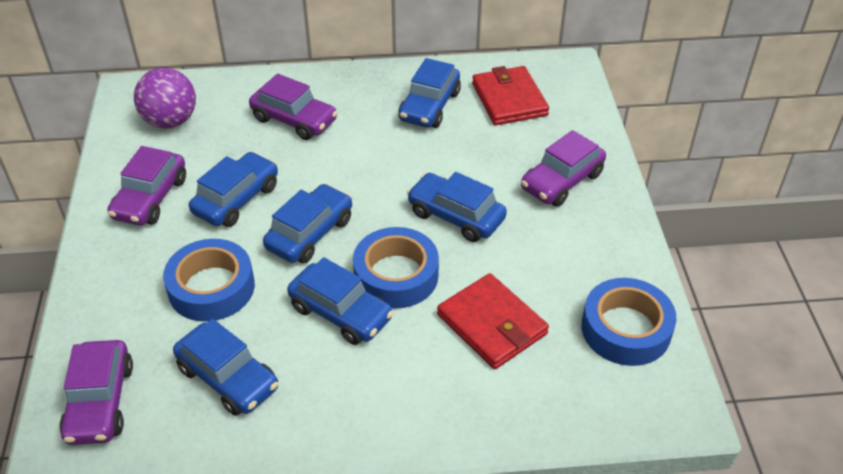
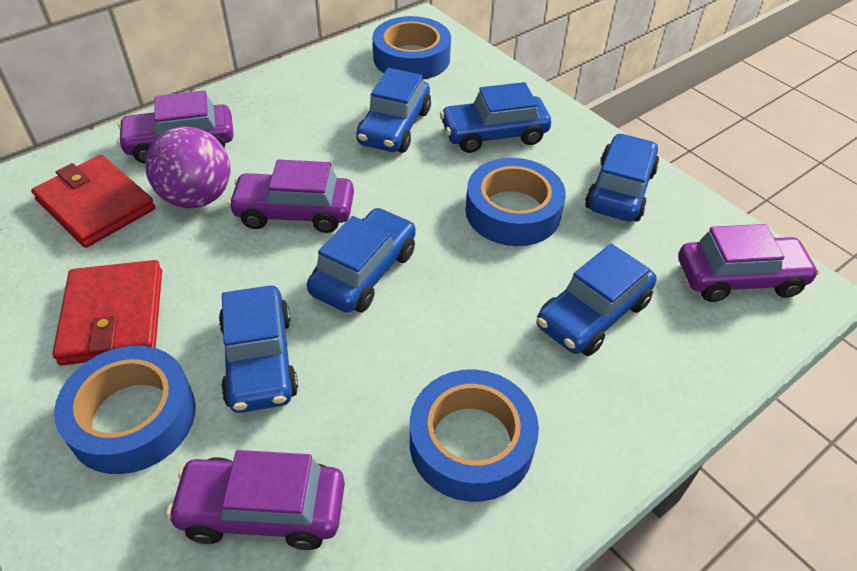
blue tape: [163,239,255,322] [353,227,439,309] [582,278,677,366] = 3 -> [54,346,195,474] [373,16,451,80] [410,369,539,502] [465,158,566,246] = 4

